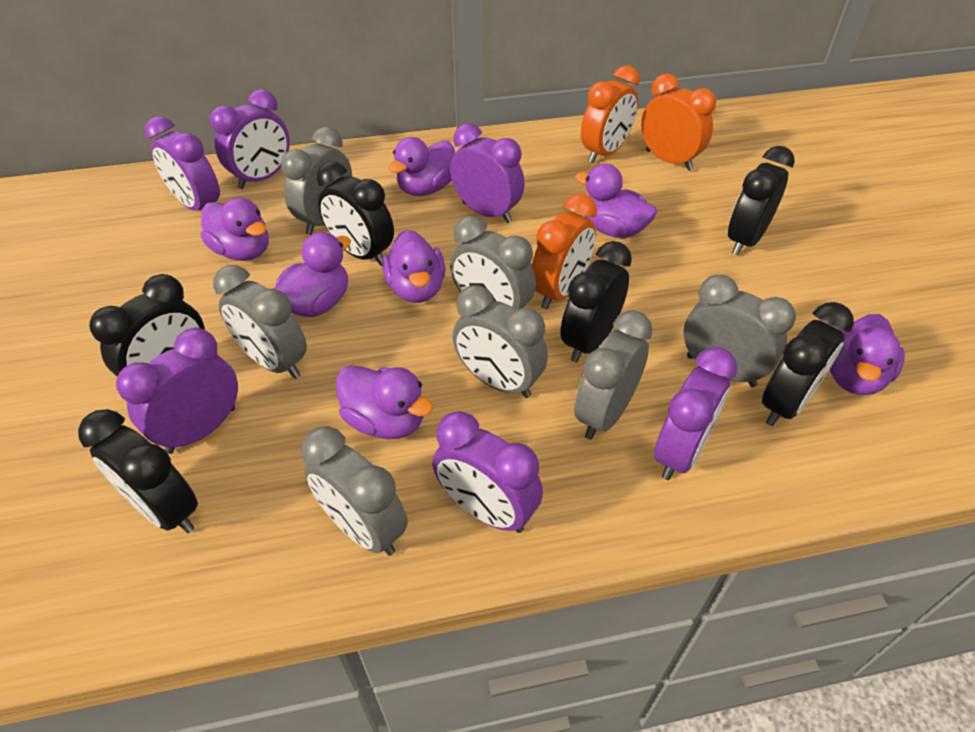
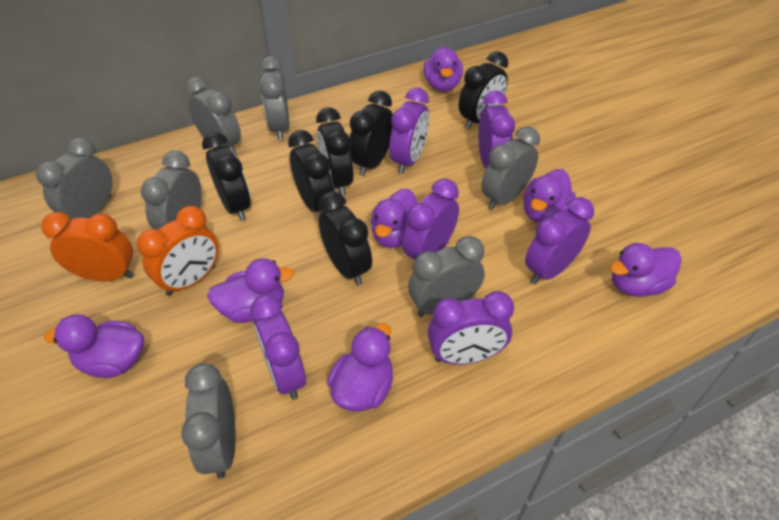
orange clock: [532,194,597,309] [581,66,640,163] [641,74,716,171] = 3 -> [41,212,134,281] [137,206,219,296] = 2

